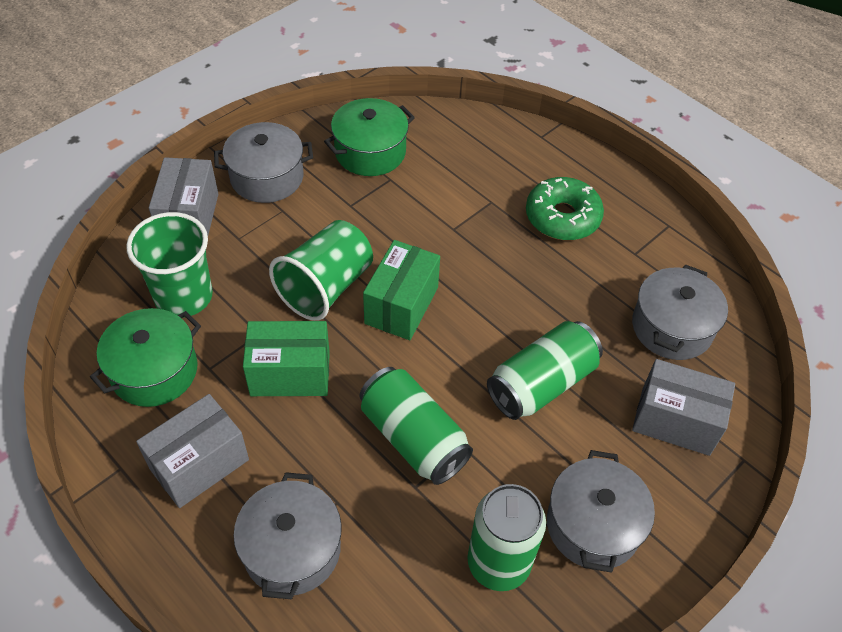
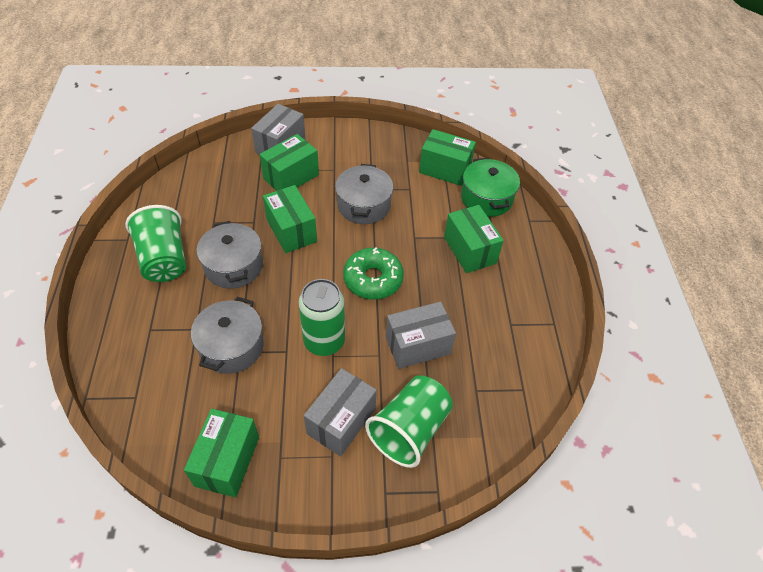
green box: [243,321,330,396] [363,240,440,340] = 2 -> [184,409,259,497] [260,134,319,191] [263,185,317,253] [419,129,476,186] [444,205,504,273] = 5
green can: [359,367,473,485] [467,484,546,591] [487,321,603,420] = 3 -> [298,279,345,356] = 1
green pot: [90,308,201,407] [324,98,415,176] = 2 -> [461,158,520,217] = 1
grey pot: [214,122,313,203] [233,472,342,599] [547,450,655,573] [632,264,728,360] = 4 -> [191,297,264,374] [197,221,263,289] [335,164,393,224] = 3

